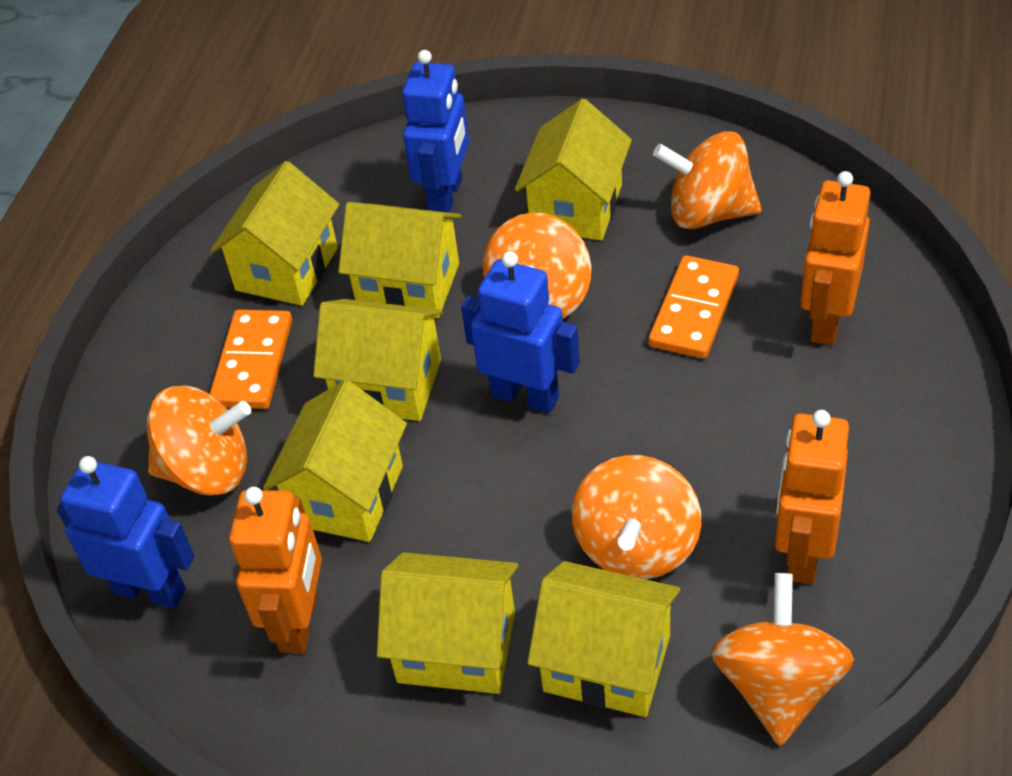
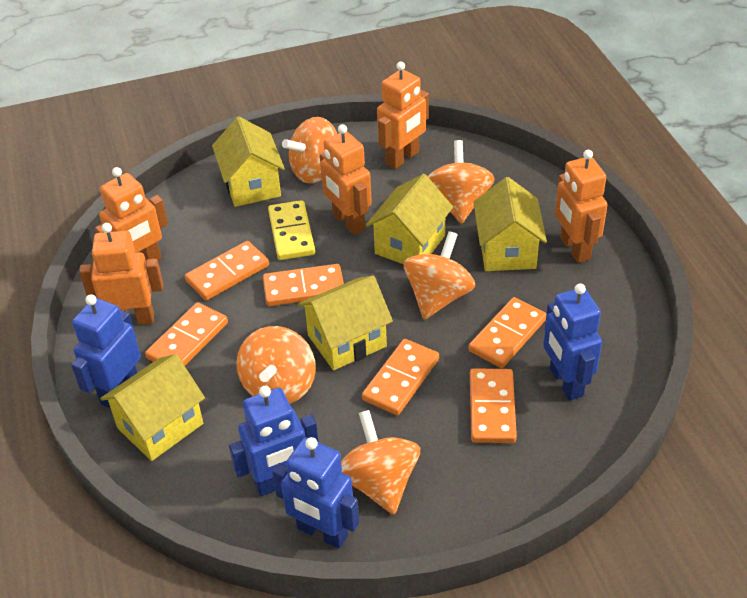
blue robot: [57,456,195,609] [402,50,469,213] [461,251,580,413] = 3 -> [71,294,141,408] [229,386,319,496] [272,437,359,549] [543,284,602,400] = 4
orange domino: [210,310,292,409] [649,255,739,359] = 2 -> [145,302,228,366] [185,241,269,300] [263,264,344,306] [362,339,439,415] [468,297,546,368] [470,368,517,443] = 6
orange robot: [229,487,322,653] [775,410,849,584] [800,171,870,346] = 3 -> [79,223,163,325] [95,167,168,260] [320,124,372,235] [377,61,429,169] [555,150,607,263] = 5
yellow domino: none = 0 -> [268,200,315,260] = 1
yellow house: [210,161,340,306] [263,380,407,542] [313,299,443,421] [338,202,461,318] [377,552,518,694] [515,98,632,240] [527,561,680,717] = 7 -> [100,354,205,461] [212,117,285,207] [298,275,393,371] [366,174,453,264] [473,177,547,271] = 5

